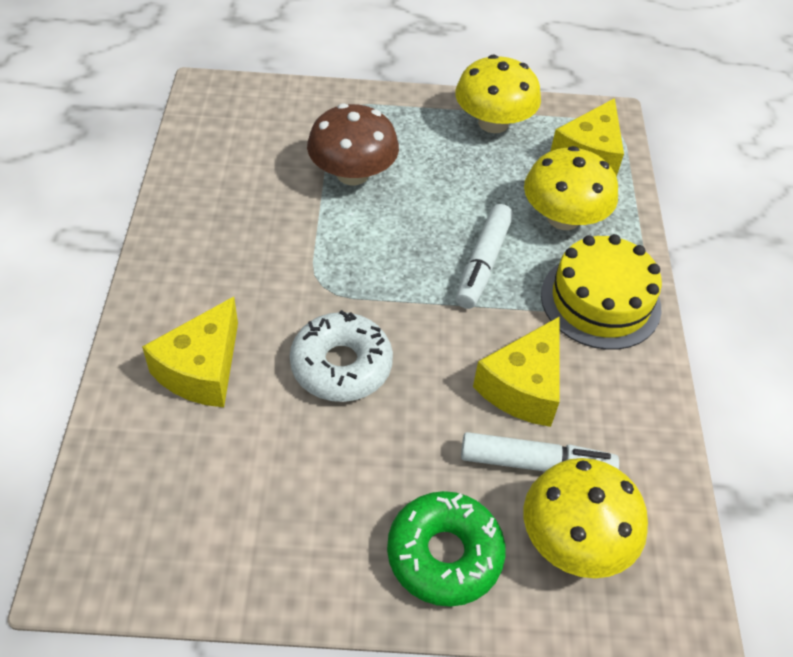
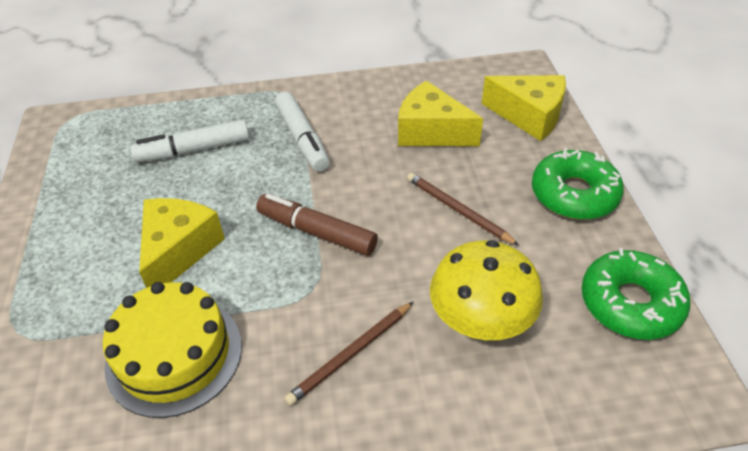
brown marker: none = 0 -> [256,194,378,256] = 1
brown mushroom: [307,104,399,185] = 1 -> none = 0
brown pencil: none = 0 -> [284,302,413,406] [407,173,519,246] = 2
green donut: [387,491,506,607] = 1 -> [532,148,624,220] [581,248,690,340] = 2
white donut: [290,310,393,402] = 1 -> none = 0
yellow mushroom: [455,55,541,133] [524,146,618,230] [524,458,648,578] = 3 -> [430,240,543,340] = 1

